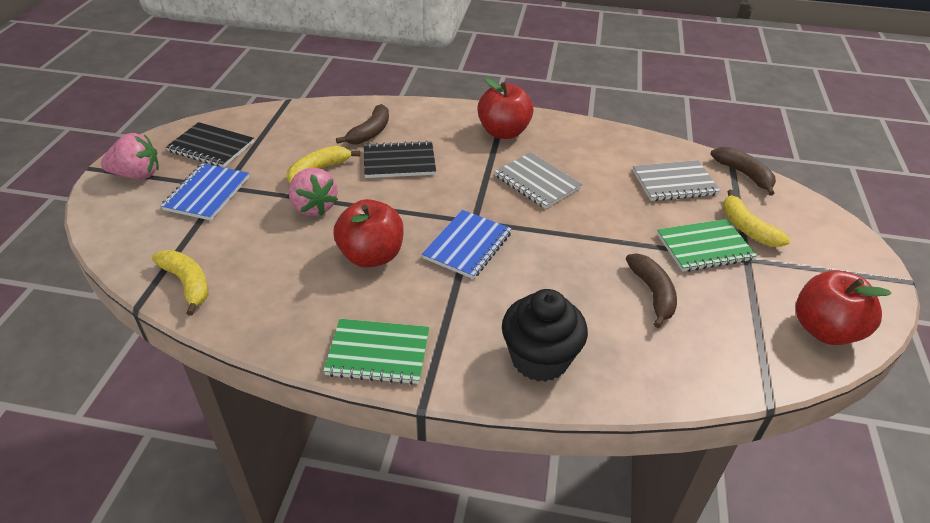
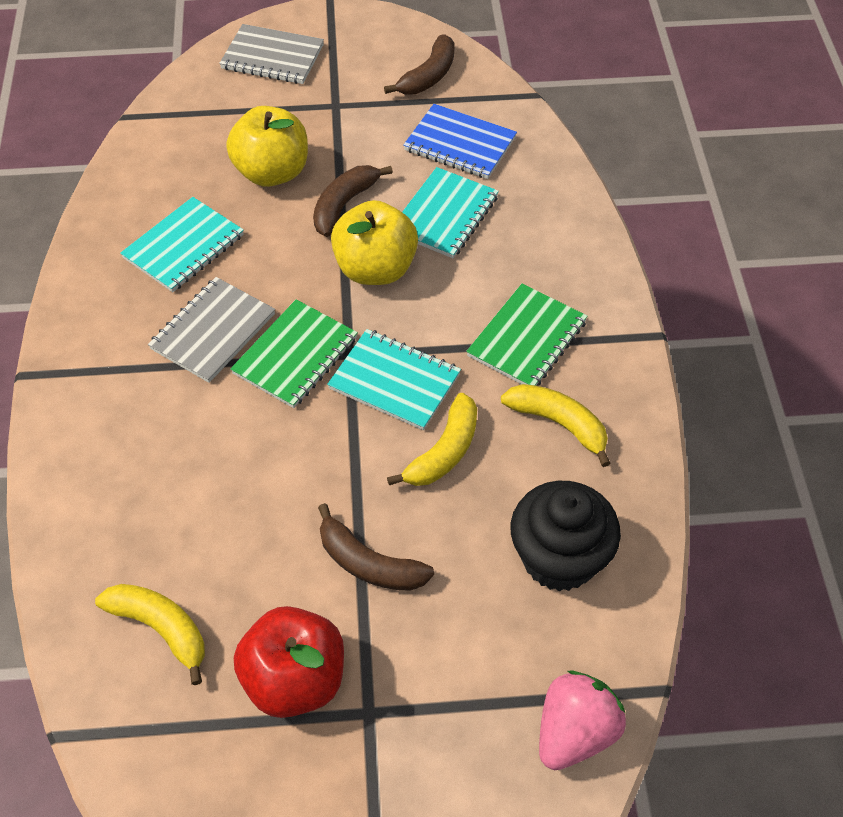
black notebook: [166,122,254,168] [364,141,436,178] = 2 -> none = 0
blue notebook: [161,163,249,221] [422,210,512,279] = 2 -> [403,104,517,179] = 1
pink strawberry: [101,133,159,179] [289,168,338,216] = 2 -> [539,671,626,770] = 1
red apple: [333,199,404,267] [477,77,534,139] [796,270,892,345] = 3 -> [234,606,344,718] = 1
turquoise notebook: none = 0 -> [120,197,244,292] [327,329,461,430] [402,167,499,258] = 3
yellow apple: none = 0 -> [226,106,308,187] [331,200,418,285] = 2

